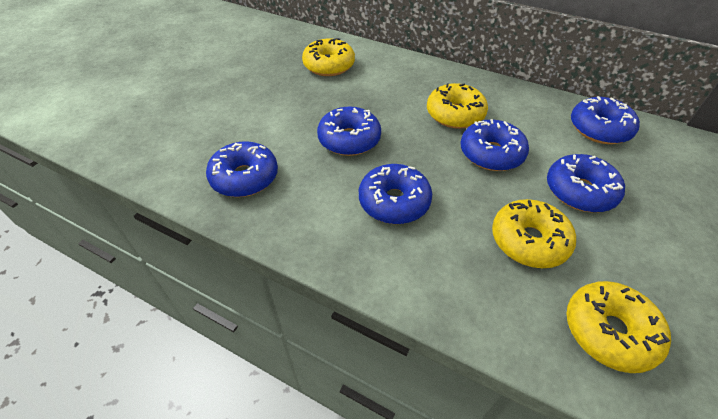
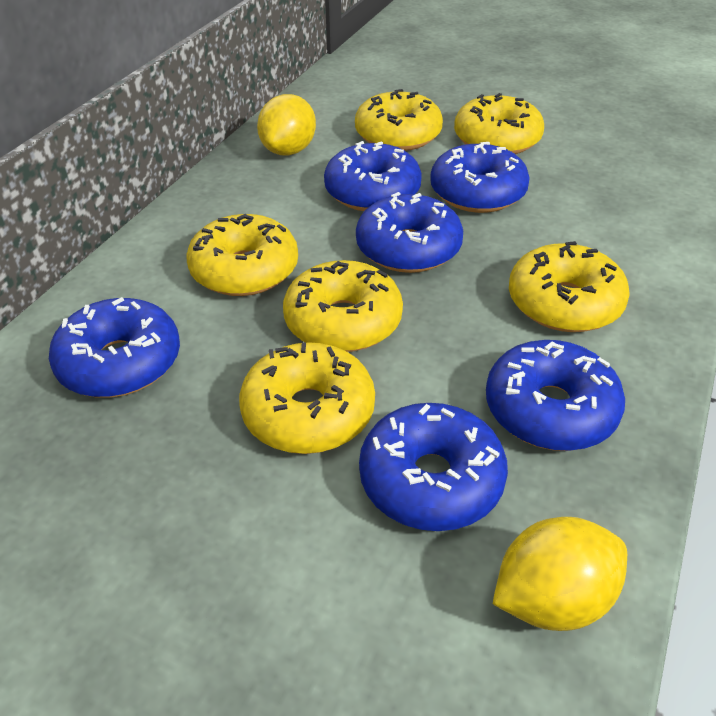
yellow donut: [302,38,355,76] [427,83,488,129] [492,199,576,268] [566,281,671,373] = 4 -> [187,214,298,296] [239,342,375,454] [283,260,403,352] [355,89,443,151] [454,93,544,154] [509,241,630,332] = 6
yellow lemon: none = 0 -> [257,94,316,156] [493,517,627,631] = 2

